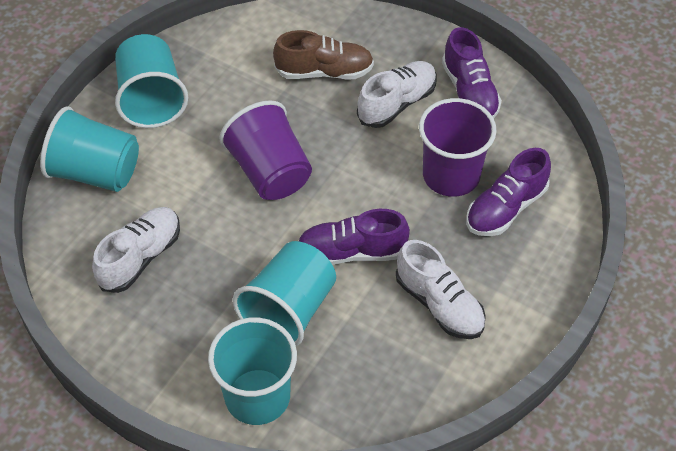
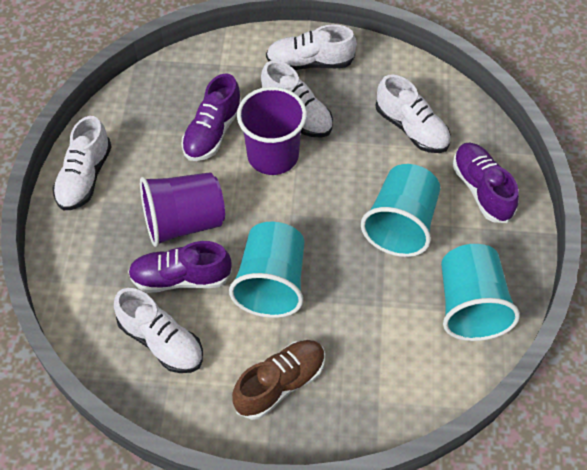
turquoise cup: [40,106,139,192] [115,34,188,128] [208,318,297,425] [233,241,336,347] = 4 -> [229,222,304,318] [361,164,440,257] [441,244,520,341] = 3
white shoe: [92,207,180,293] [357,61,437,128] [396,240,486,339] = 3 -> [53,116,112,210] [114,288,203,373] [261,60,333,138] [266,24,357,70] [375,74,451,153] = 5

